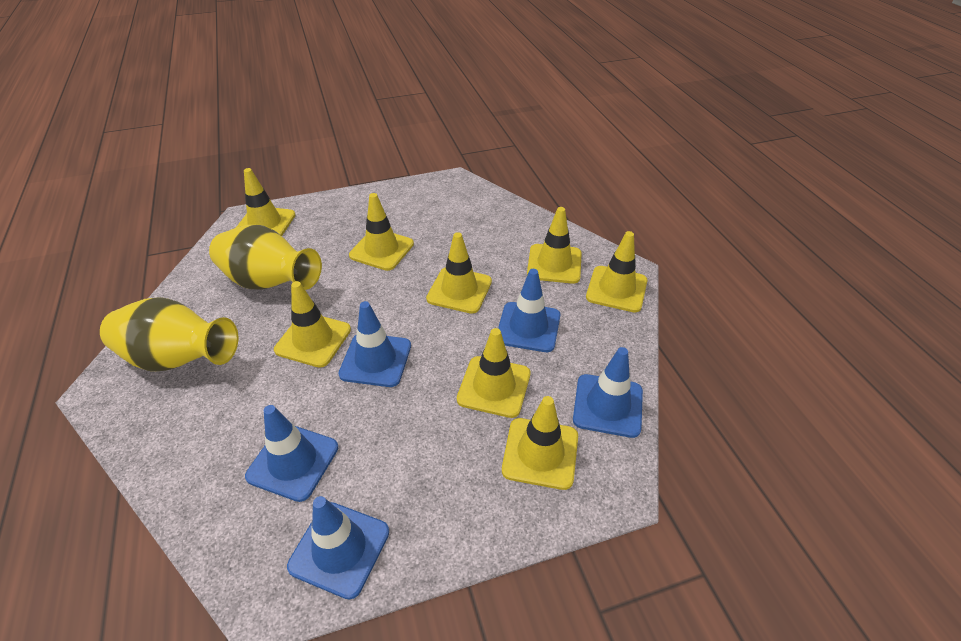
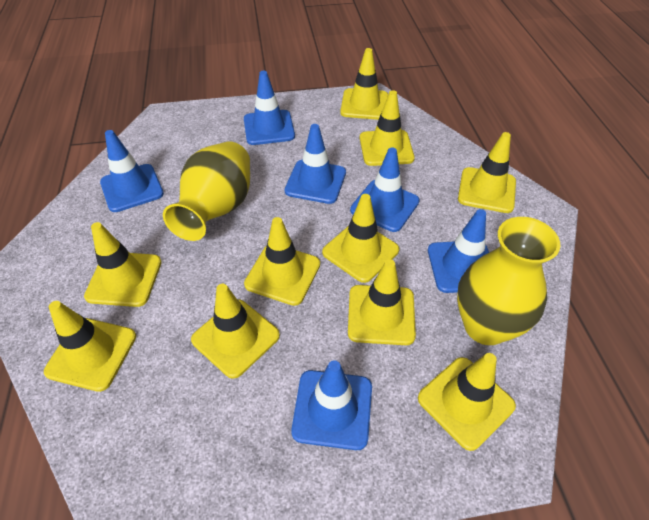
blue traffic cone: [245,405,338,502] [287,496,389,600] [338,301,411,387] [498,269,560,352] [573,347,643,438] = 5 -> [100,130,164,212] [244,71,295,145] [285,124,346,204] [291,360,372,450] [350,147,420,232] [428,209,489,293] = 6
yellow traffic cone: [236,168,295,236] [274,281,351,368] [349,193,414,271] [426,232,492,314] [457,328,530,418] [502,396,578,490] [527,207,582,284] [586,231,648,312] = 8 -> [44,301,136,392] [84,222,162,307] [191,284,280,379] [244,217,320,306] [322,194,399,283] [340,48,388,120] [348,259,416,345] [360,90,415,166] [418,353,516,451] [458,132,516,213] = 10

